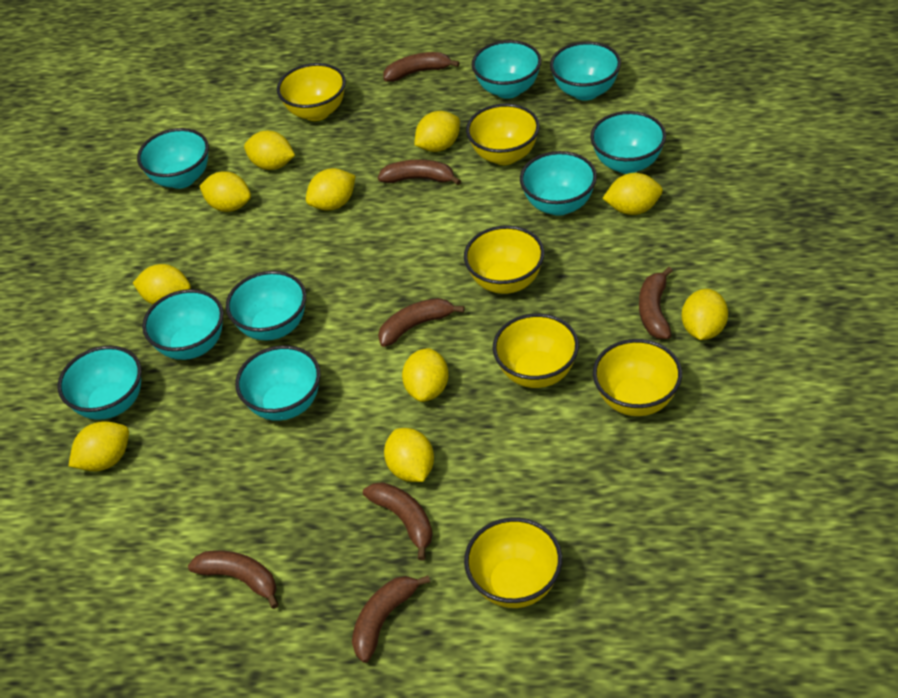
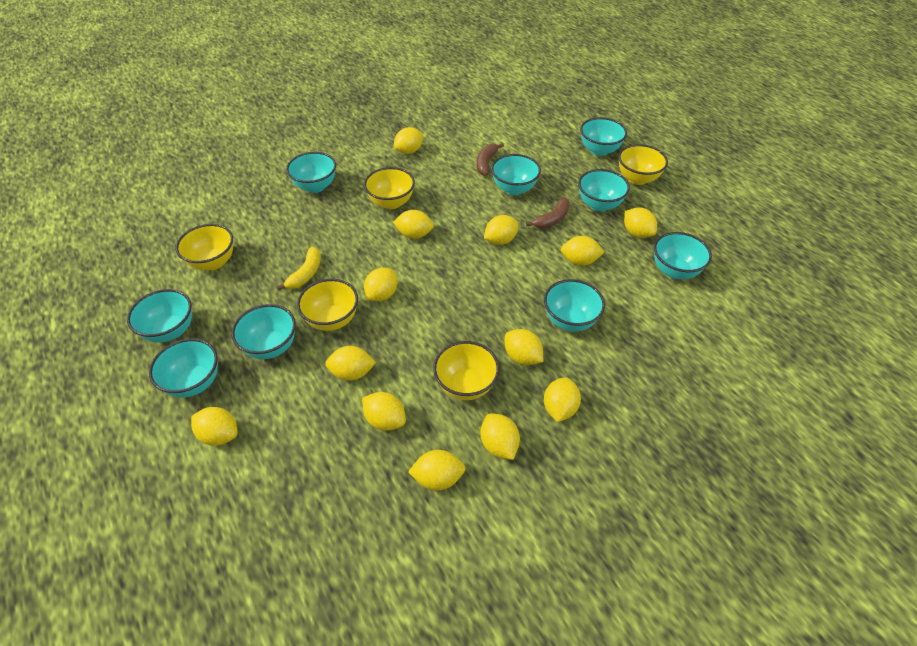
brown banana: [188,550,279,609] [352,575,430,663] [363,482,433,560] [378,159,461,185] [378,298,464,347] [384,52,460,82] [639,267,673,339] = 7 -> [477,143,504,176] [526,197,570,229] = 2
yellow banana: none = 0 -> [277,247,321,291] = 1
yellow bowl: [277,63,346,121] [464,225,544,294] [464,517,562,608] [466,104,540,165] [493,313,579,388] [593,339,682,416] = 6 -> [175,224,233,270] [297,279,358,331] [364,167,415,209] [433,341,500,400] [618,144,668,185] = 5
yellow lemon: [69,421,129,471] [133,264,191,304] [199,171,251,212] [244,131,295,170] [306,168,356,211] [384,428,434,482] [402,348,449,402] [414,111,460,152] [602,173,663,215] [682,289,728,340] = 10 -> [191,407,238,446] [325,346,376,381] [362,392,406,431] [364,268,398,301] [393,210,434,239] [394,127,423,154] [408,450,465,491] [481,413,520,460] [484,215,518,245] [505,329,544,365] [544,377,581,422] [561,236,604,266] [624,207,657,238] = 13

